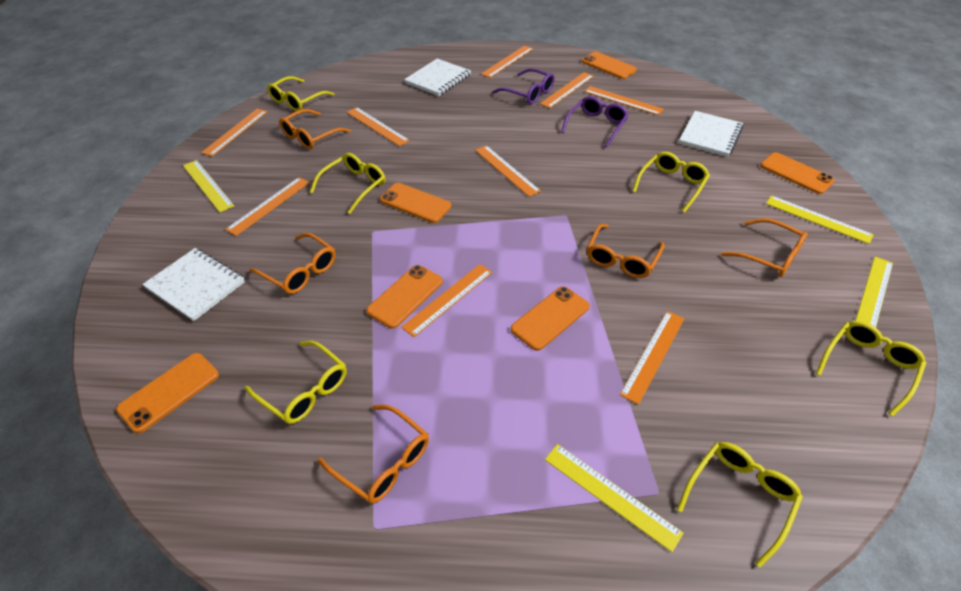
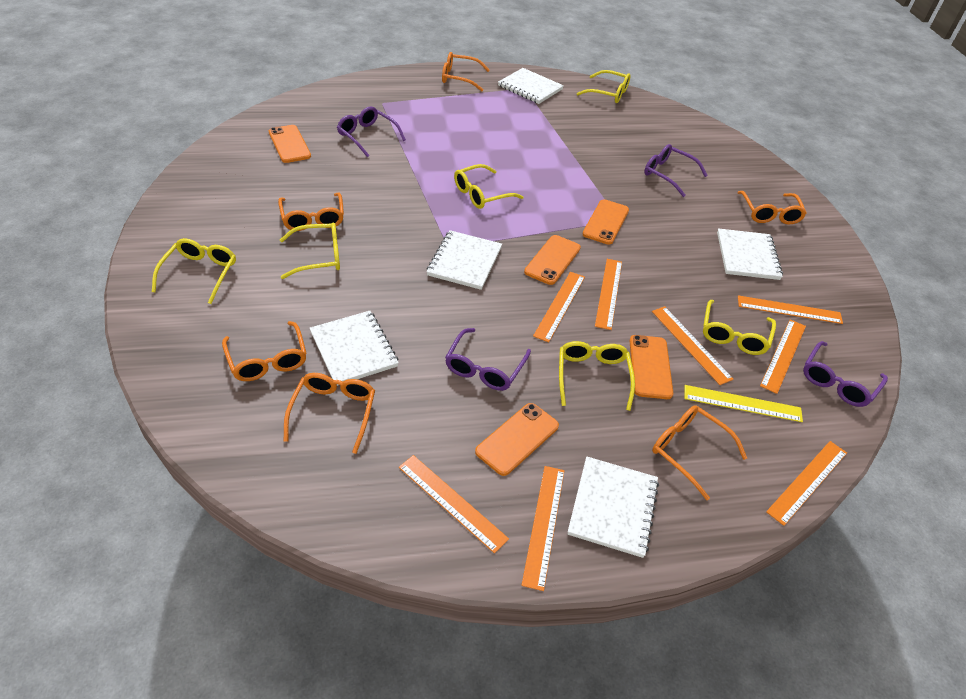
orange glasses: [249,233,336,294] [279,109,351,149] [318,405,429,504] [587,224,665,278] [721,218,808,277] = 5 -> [222,321,307,381] [278,193,344,231] [284,373,375,454] [442,52,490,91] [652,405,747,500] [737,191,807,225] = 6
orange phone: [116,353,219,433] [366,265,443,329] [380,183,451,223] [511,286,590,351] [582,51,637,79] [760,152,835,194] = 6 -> [269,125,311,163] [475,403,559,476] [524,235,581,285] [582,199,629,245] [630,335,673,399] = 5
orange ruler: [201,109,268,156] [225,177,310,236] [347,107,410,146] [401,264,493,337] [475,145,541,197] [481,46,533,78] [540,72,594,108] [584,86,664,115] [620,311,685,405] = 9 -> [399,455,509,553] [521,466,565,591] [533,272,585,342] [595,259,622,330] [652,306,733,385] [738,295,843,324] [760,319,806,394] [766,441,847,526] = 8
purple glasses: [492,68,555,104] [561,96,629,148] = 2 -> [337,106,406,157] [445,328,531,391] [644,144,708,197] [803,341,888,407] = 4
white notebook: [142,248,245,321] [404,58,471,96] [679,111,743,157] = 3 -> [309,311,399,386] [426,230,502,290] [498,68,564,104] [568,457,659,558] [717,228,783,280] = 5
yellow ruler: [183,160,234,212] [545,444,684,552] [766,195,874,244] [856,257,893,327] = 4 -> [684,385,803,422] = 1

